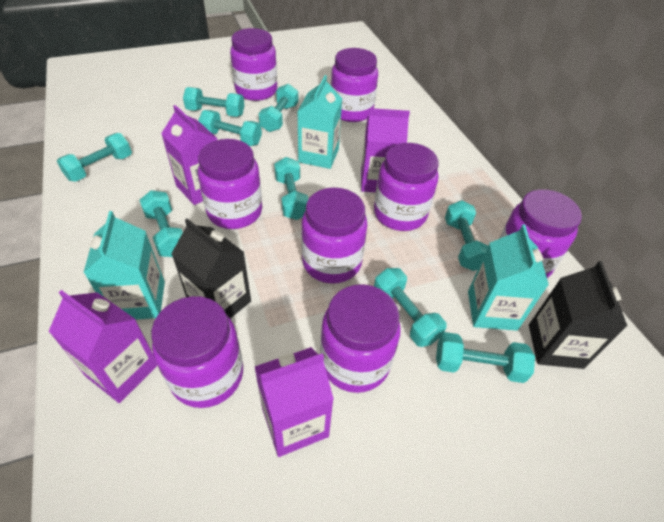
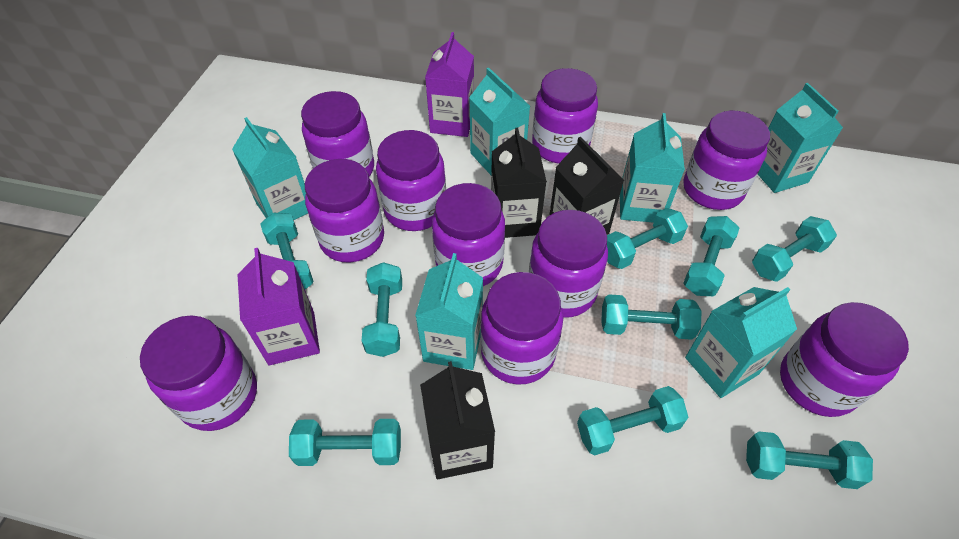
black carton: [171,219,251,318] [529,261,627,369] = 2 -> [420,361,495,479] [491,128,547,238] [549,137,624,235] = 3
purple carton: [49,290,158,403] [161,105,218,205] [255,347,334,457] [361,108,410,192] = 4 -> [237,248,320,365] [425,32,474,137] = 2
purple jar: [151,296,243,408] [198,139,262,229] [230,28,277,101] [301,187,368,283] [320,284,400,393] [331,48,378,122] [374,143,439,231] [499,189,582,278] = 8 -> [140,315,257,431] [301,91,374,177] [305,159,384,262] [376,130,446,231] [432,183,505,286] [481,272,563,385] [529,210,608,318] [532,68,598,164] [683,111,770,210] [780,302,909,417] = 10
turquoise carton: [83,211,165,320] [297,75,342,169] [468,224,549,331] = 3 -> [232,117,308,220] [415,253,483,370] [469,68,530,175] [620,113,685,223] [685,287,797,398] [758,83,843,193] = 6

